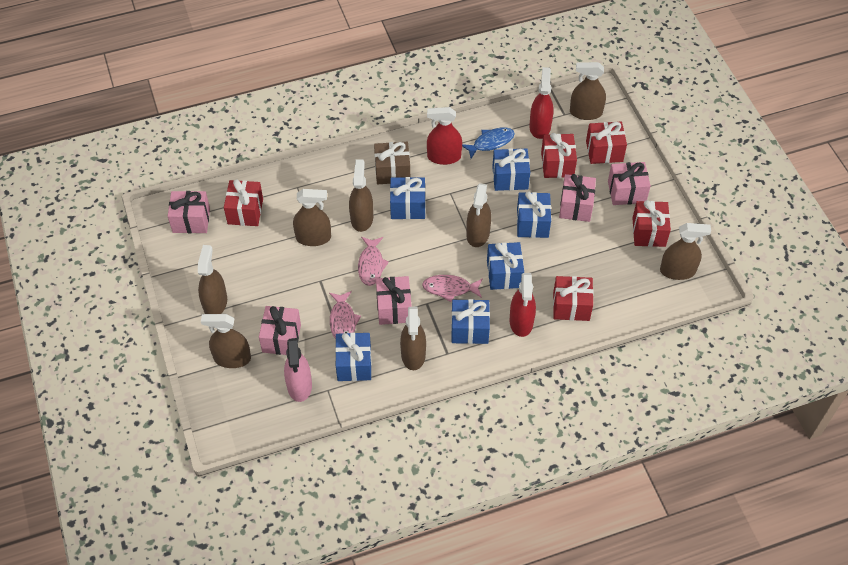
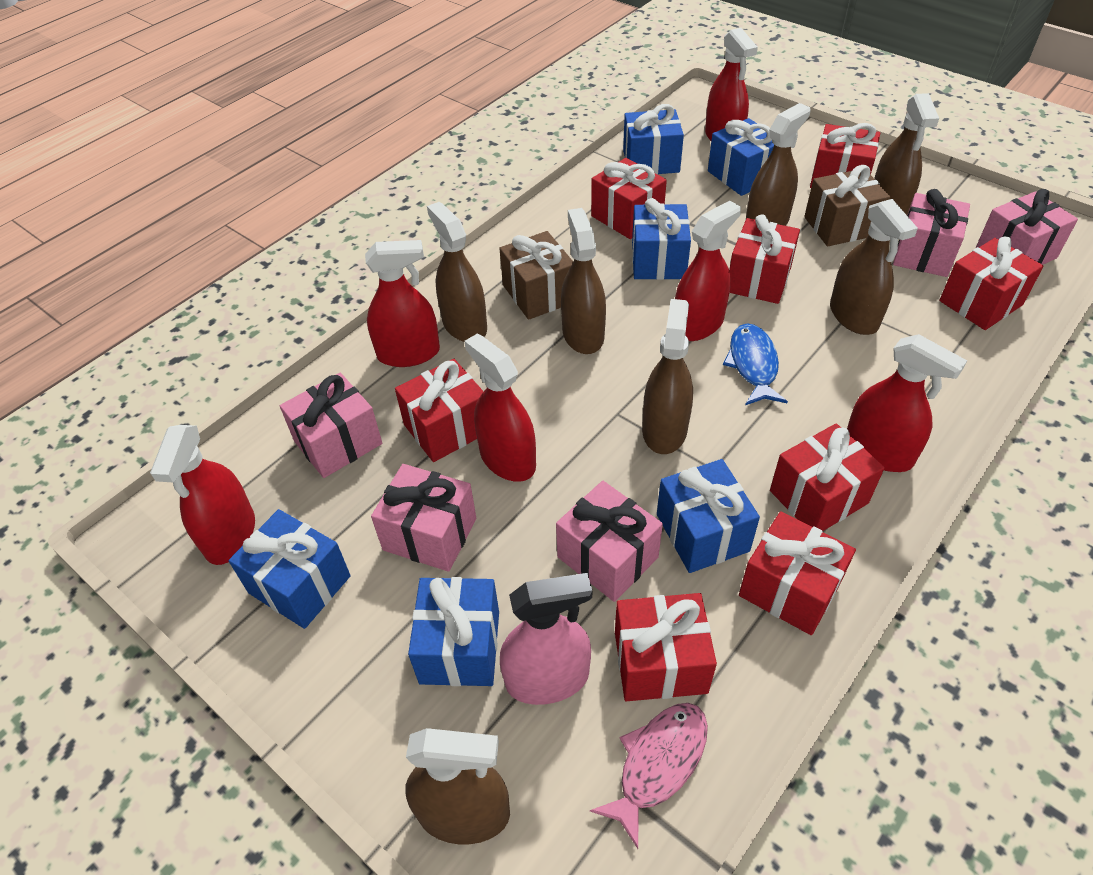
brown gift: [374,142,410,184] = 1 -> [499,231,573,320] [804,165,890,246] = 2
brown spray bottle: [198,245,227,314] [201,314,251,368] [293,189,331,246] [349,159,373,232] [400,307,426,370] [466,183,491,247] [570,62,606,120] [660,223,711,280] = 8 -> [405,728,510,844] [427,202,487,342] [561,208,606,354] [642,299,693,454] [746,103,811,226] [830,199,918,335] [874,93,939,215] = 7
pink fish: [329,291,361,339] [358,237,389,286] [422,275,483,302] = 3 -> [590,703,708,849] = 1
red gift: [224,179,263,226] [541,133,577,178] [553,276,593,321] [586,121,627,164] [632,200,671,247] = 5 -> [395,359,484,462] [591,158,667,239] [615,593,717,701] [729,215,800,304] [739,511,856,635] [770,423,885,531] [810,123,880,188] [939,237,1044,330] = 8
red spray bottle: [427,107,462,165] [509,273,536,337] [529,67,553,139] = 3 -> [150,425,255,565] [365,240,440,367] [464,333,536,482] [675,201,741,341] [705,28,758,141] [847,334,967,472] = 6

